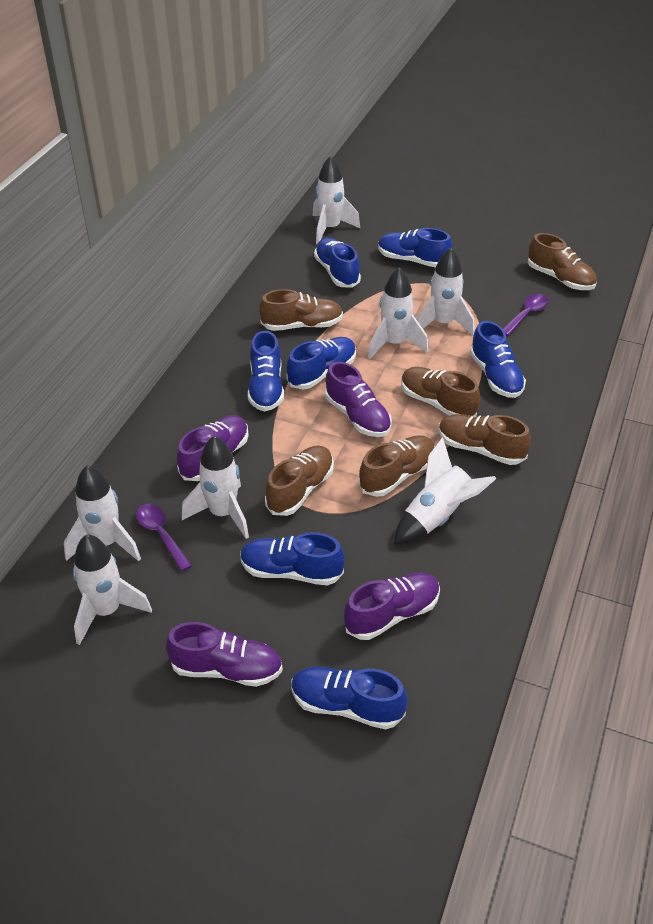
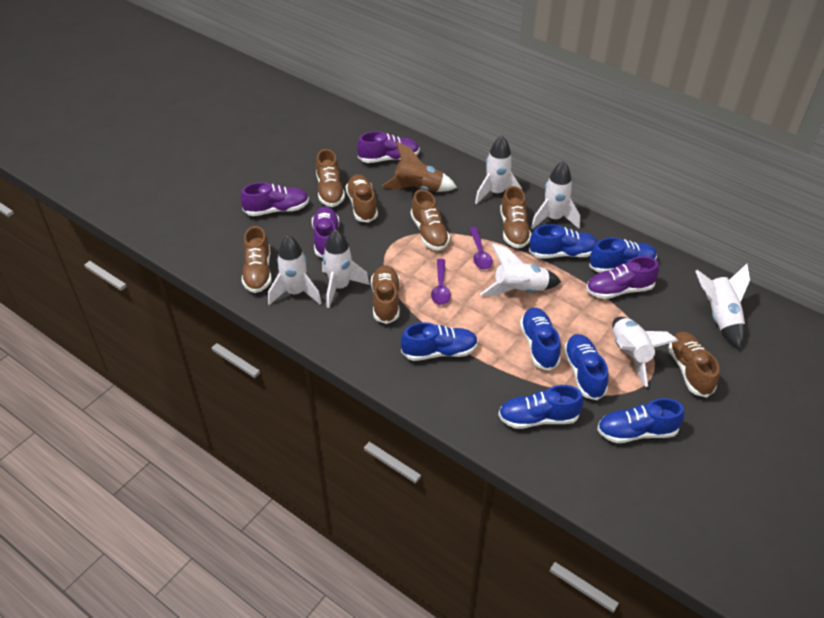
brown rocket: none = 0 -> [382,142,457,192] = 1
brown shoe: [259,289,343,331] [265,445,334,516] [358,435,435,497] [401,367,480,417] [439,414,531,465] [528,233,597,290] = 6 -> [242,226,272,293] [316,149,345,207] [346,174,378,223] [371,265,400,324] [410,189,450,251] [500,186,531,248] [668,332,719,397] = 7

